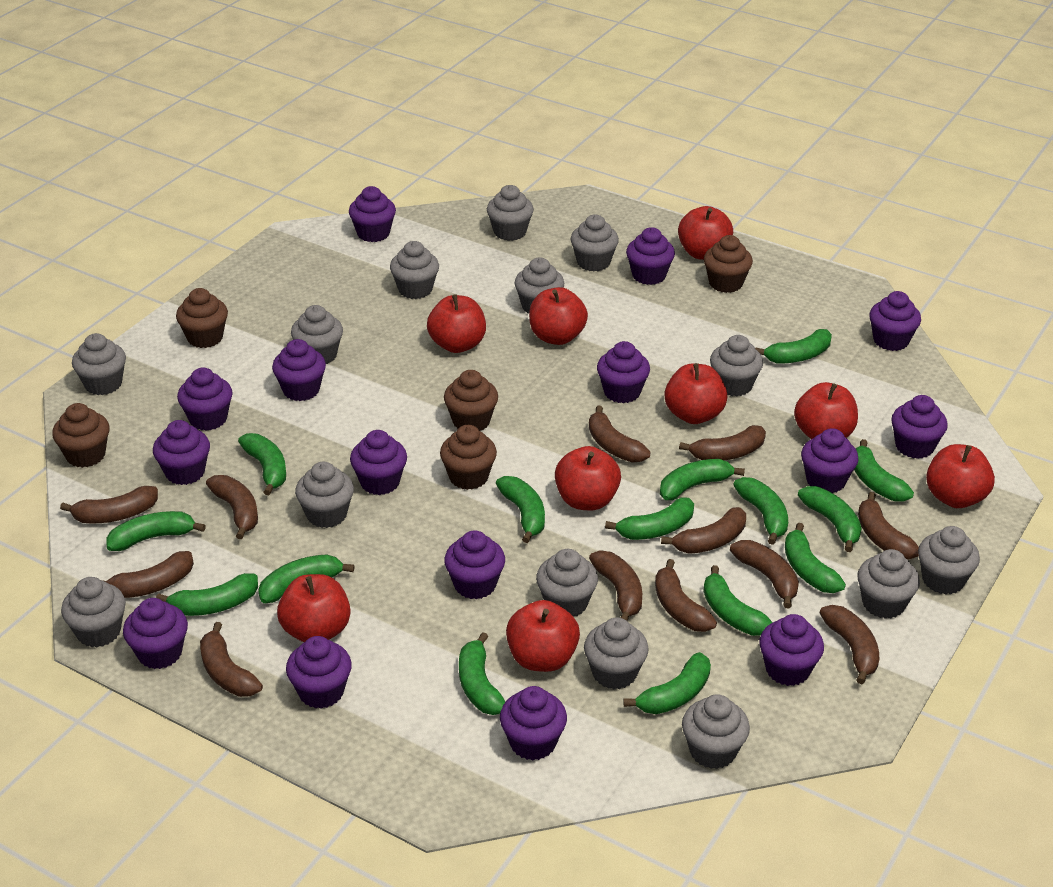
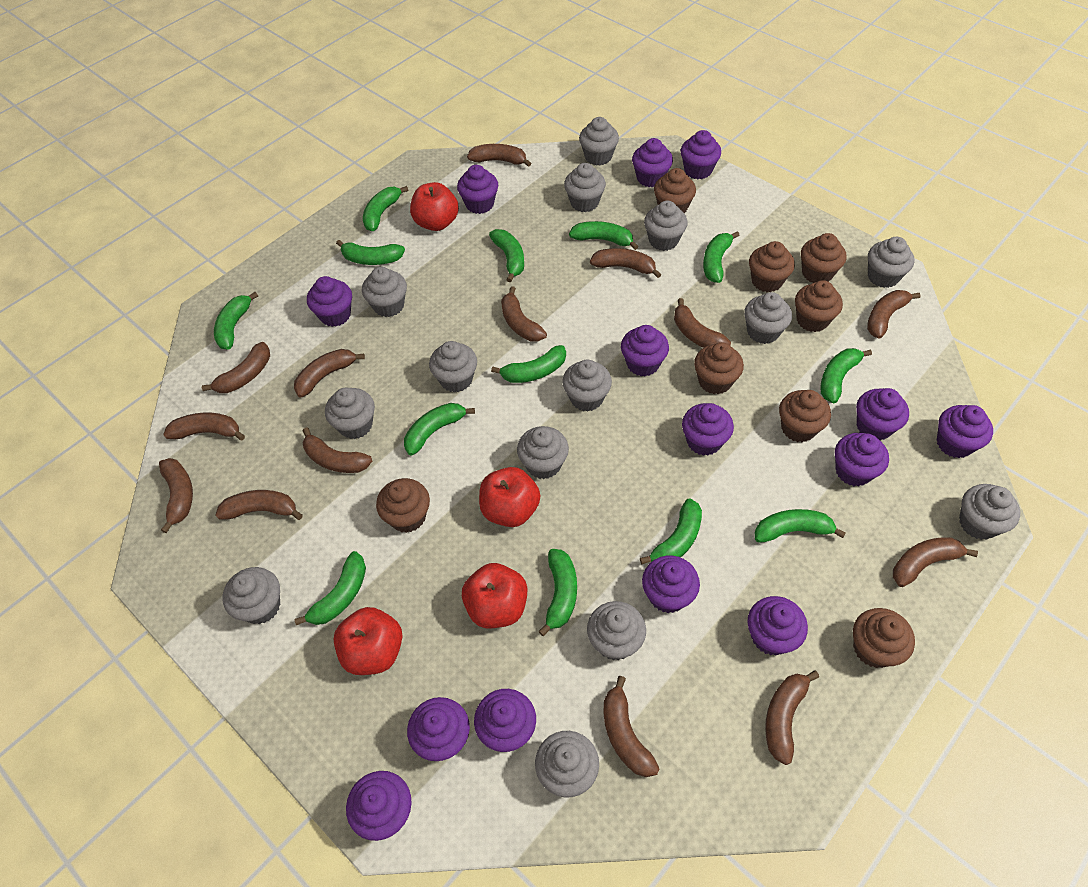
brown banana: [60,486,158,523] [102,551,194,598] [200,622,263,697] [206,475,258,539] [589,406,650,462] [589,551,642,621] [655,559,717,632] [661,507,746,554] [679,425,766,460] [730,540,799,608] [819,605,879,684] [858,492,919,559] = 12 -> [159,458,193,533] [163,413,245,440] [202,342,270,393] [216,490,303,520] [294,349,365,397] [303,427,372,473] [467,144,531,167] [501,286,547,341] [590,248,661,278] [603,676,660,777] [674,298,731,348] [765,670,819,765] [867,290,920,338] [893,537,978,587] = 14
brown cupcake: [52,403,110,468] [176,288,228,348] [440,425,497,490] [444,370,498,431] [704,235,753,293] = 5 -> [376,478,430,533] [654,168,696,214] [694,342,744,394] [749,241,795,292] [779,390,831,442] [795,280,843,332] [801,233,846,283] [853,608,915,668] = 8
green banana: [107,511,206,551] [156,573,258,616] [238,433,286,495] [258,554,355,603] [459,632,505,715] [496,476,545,543] [605,498,694,540] [623,652,711,714] [660,459,745,500] [703,565,773,636] [733,477,788,545] [755,329,832,364] [785,523,846,593] [798,486,862,552] [854,439,914,502] = 15 -> [214,292,258,350] [294,551,366,625] [336,240,405,265] [363,186,408,231] [404,403,475,456] [489,229,524,282] [491,345,566,383] [538,549,577,636] [569,221,639,250] [640,498,702,564] [703,231,740,283] [755,509,846,543] [820,348,872,403] = 13
purple cupcake: [123,598,188,669] [153,420,210,485] [177,367,233,431] [272,339,326,401] [286,636,352,709] [349,186,396,242] [350,430,407,495] [444,530,505,599] [500,686,567,760] [597,341,650,403] [626,227,675,285] [759,614,824,686] [801,428,858,493] [869,291,921,351] [891,395,948,459] = 15 -> [307,276,352,327] [346,771,412,841] [407,697,470,761] [457,165,498,214] [474,689,536,752] [621,325,669,376] [632,138,673,187] [642,555,700,613] [681,130,721,179] [682,403,734,456] [748,596,808,655] [835,433,889,487] [856,388,909,441] [937,405,993,458] = 14
red apple: [277,574,350,642] [427,294,486,353] [506,600,580,672] [529,287,588,345] [555,446,621,510] [664,363,727,424] [678,206,733,260] [794,382,858,439] [926,444,995,508] = 9 -> [333,607,403,675] [410,182,459,231] [462,563,527,628] [479,467,540,527] = 4

